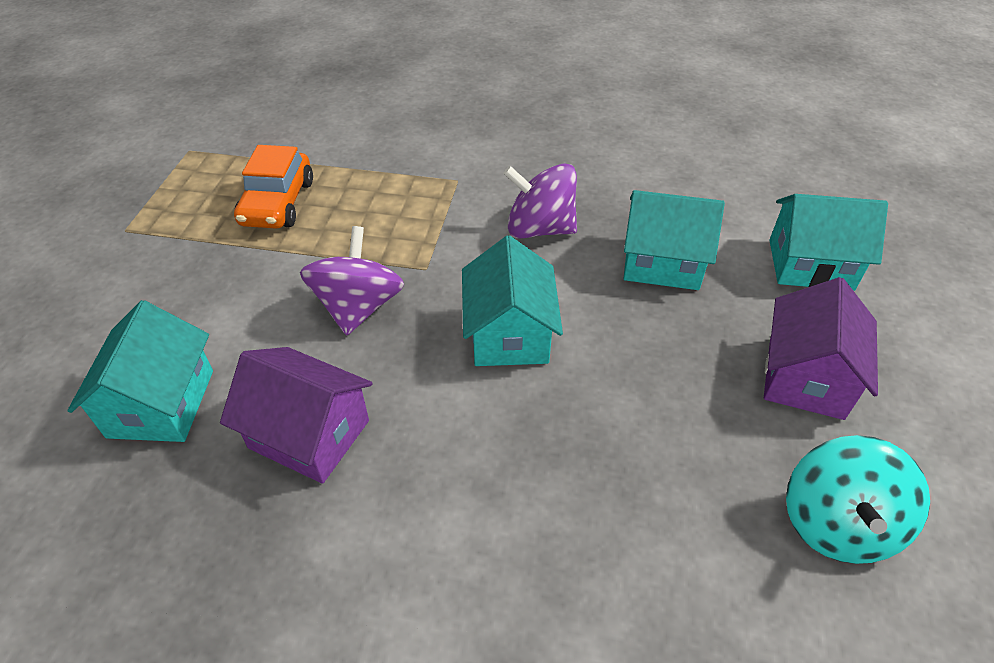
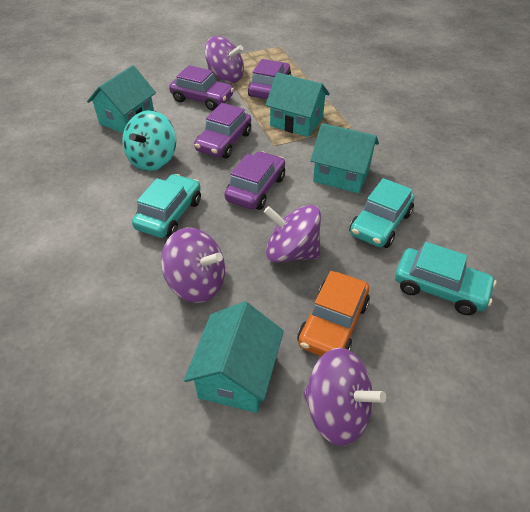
purple car: none = 0 -> [169,65,234,110] [194,103,251,158] [224,151,285,210] [248,59,291,99] = 4
purple house: [220,347,373,484] [764,277,878,420] = 2 -> none = 0
purple spinning top: [300,226,404,335] [503,163,577,239] = 2 -> [161,228,225,303] [205,36,244,83] [264,205,321,263] [303,348,386,446] = 4
turquoise car: none = 0 -> [132,174,201,238] [349,178,414,248] [395,242,496,315] = 3

